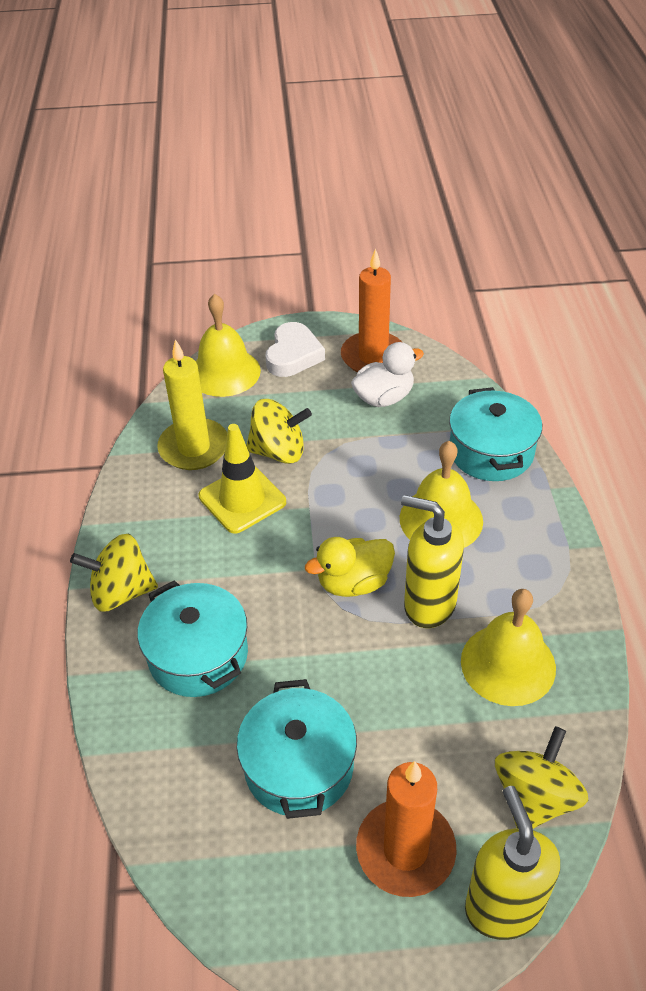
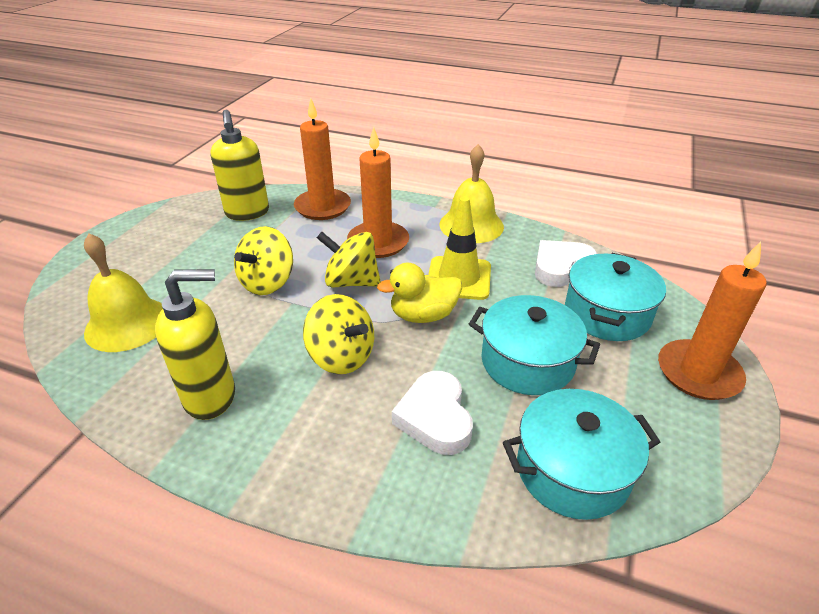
orange candle: [341,248,402,373] [356,761,457,897] = 2 -> [294,98,351,220] [347,127,409,258] [658,242,767,400] = 3
white duck: [351,342,424,407] = 1 -> none = 0
white heart: [266,322,325,377] = 1 -> [392,371,473,455] [535,240,597,287] = 2
yellow bell: [196,294,261,397] [400,441,483,548] [461,589,556,706] = 3 -> [84,233,163,352] [439,144,504,243] = 2
yellow candle: [157,339,227,470] = 1 -> none = 0

